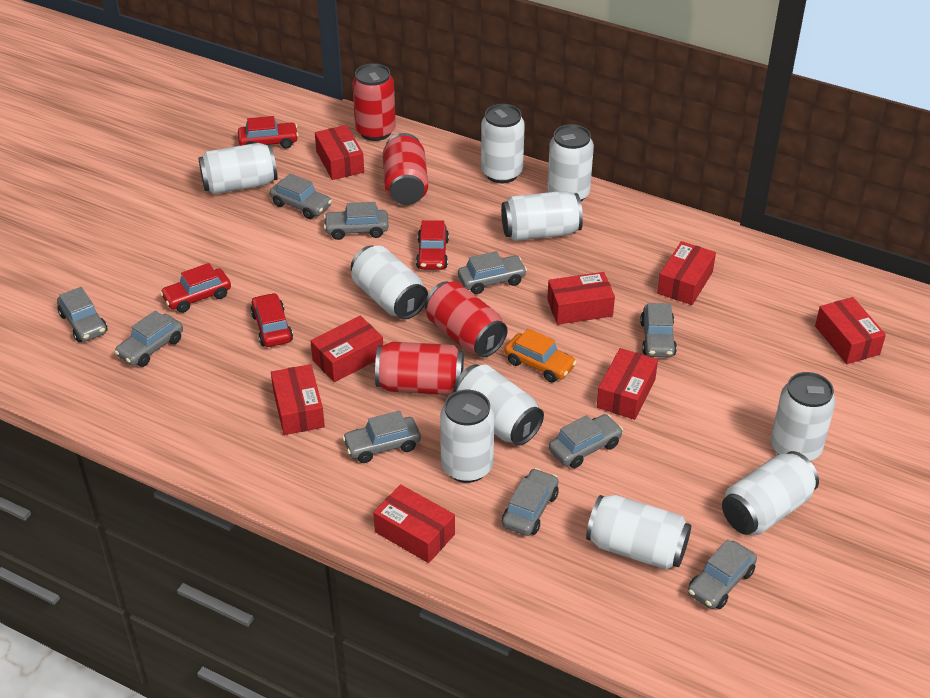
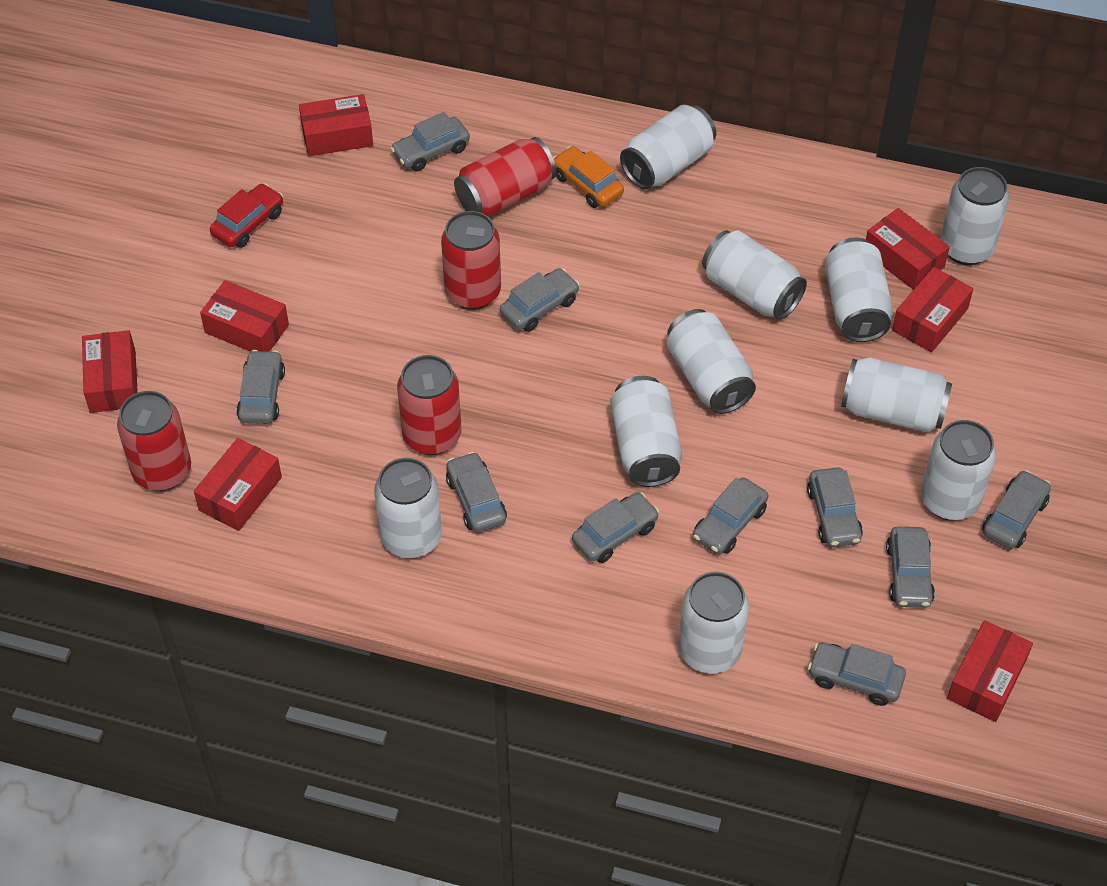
red box: [271,364,325,435] [311,316,383,382] [315,125,364,180] [373,484,455,563] [547,272,615,325] [597,348,658,420] [657,241,716,305] [815,297,886,364] = 8 -> [82,330,138,413] [194,438,282,531] [200,280,289,352] [299,94,373,156] [866,208,950,290] [892,267,973,352] [947,620,1033,722] = 7
red car: [160,263,231,313] [238,116,299,149] [250,293,293,347] [416,220,449,270] = 4 -> [210,183,283,248] = 1

